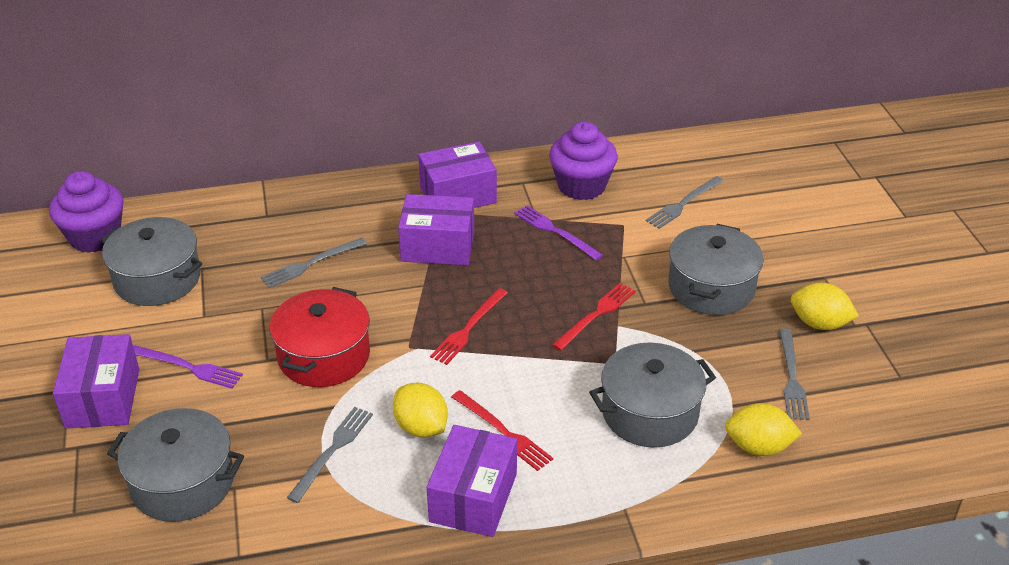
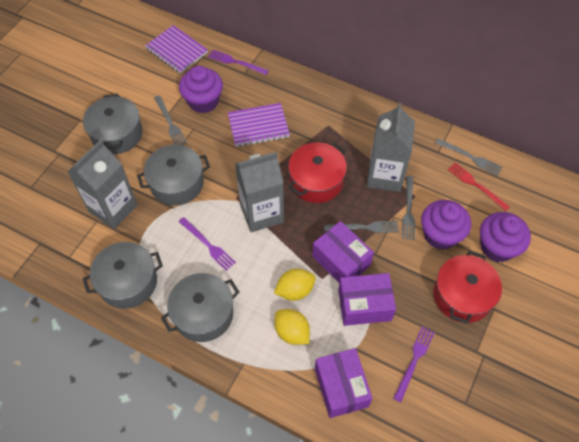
grey carton: none = 0 -> [68,140,137,229] [235,152,284,232] [367,103,415,192] = 3
purple box: [53,334,139,429] [398,194,474,265] [418,142,497,208] [427,425,517,537] = 4 -> [312,221,374,283] [315,348,373,418] [338,273,396,326] = 3
purple cupcake: [49,171,124,253] [549,122,618,200] = 2 -> [179,66,223,113] [421,200,471,250] [480,212,531,262] = 3
purple fork: [133,345,243,389] [514,205,603,260] = 2 -> [179,217,236,271] [208,50,269,75] [393,326,435,402] = 3
purple notebook: none = 0 -> [145,25,208,74] [228,103,290,147] = 2
red fork: [430,288,508,365] [452,390,553,471] [552,283,636,351] = 3 -> [447,163,510,211] = 1
red pot: [270,287,370,387] = 1 -> [288,142,347,203] [433,251,502,324] = 2
yellow lemon: [393,382,448,438] [725,403,802,456] [791,283,859,330] = 3 -> [274,269,316,301] [275,309,310,345] = 2

